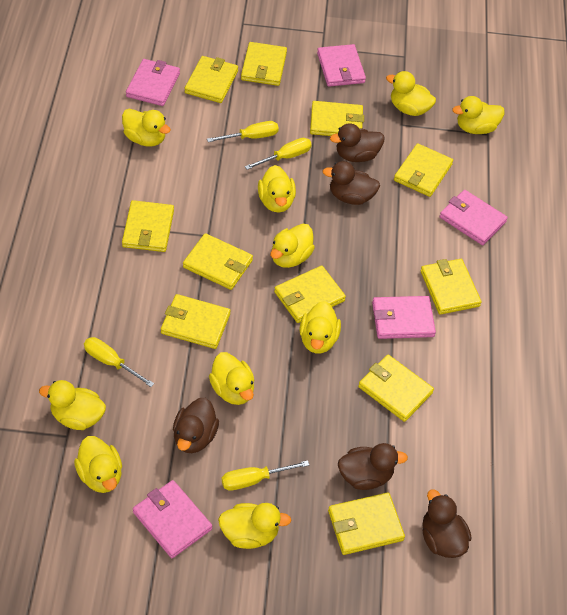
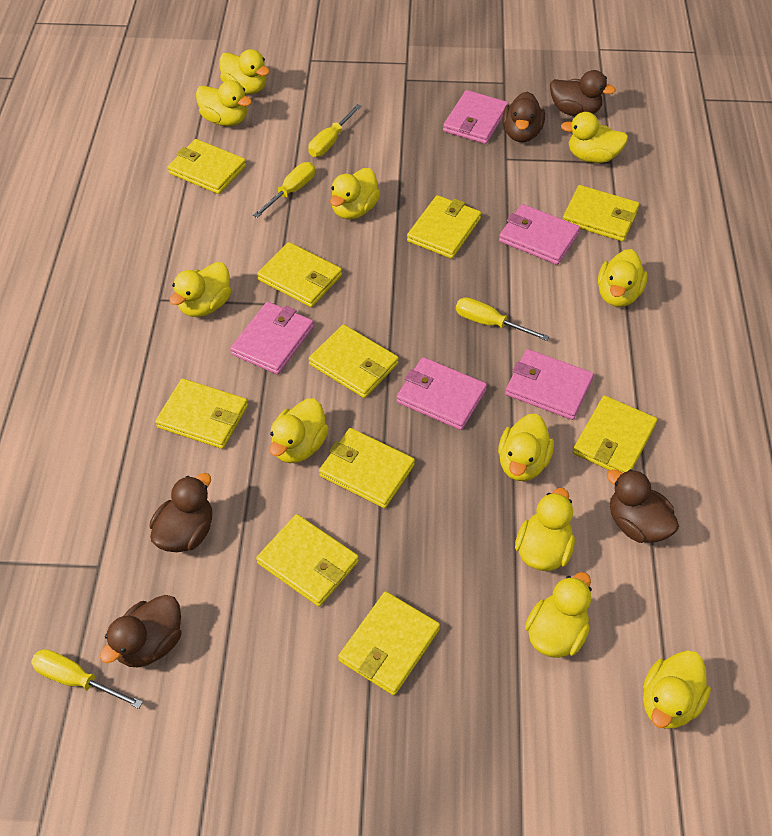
yellow duck: [39,380,106,430] [74,436,122,493] [122,109,171,147] [209,352,255,405] [218,503,291,549] [258,165,296,213] [270,224,315,268] [299,301,341,353] [386,71,436,116] [452,96,505,134] = 10 -> [169,262,231,317] [196,80,252,126] [219,49,270,94] [269,398,329,463] [330,168,380,219] [498,414,554,481] [515,488,575,571] [525,572,592,658] [561,112,628,163] [598,249,648,307] [643,650,711,729] = 11
yellow wallet: [122,200,174,252] [161,294,230,349] [183,233,253,290] [185,56,238,103] [241,42,287,86] [274,266,346,323] [310,101,364,136] [328,492,405,555] [358,355,434,422] [394,143,453,197] [420,259,482,315] = 11 -> [155,378,248,449] [167,139,246,194] [256,514,359,607] [257,242,342,307] [309,324,399,398] [319,428,415,508] [338,591,440,695] [407,195,481,259] [563,185,639,241] [573,396,657,473] = 10

